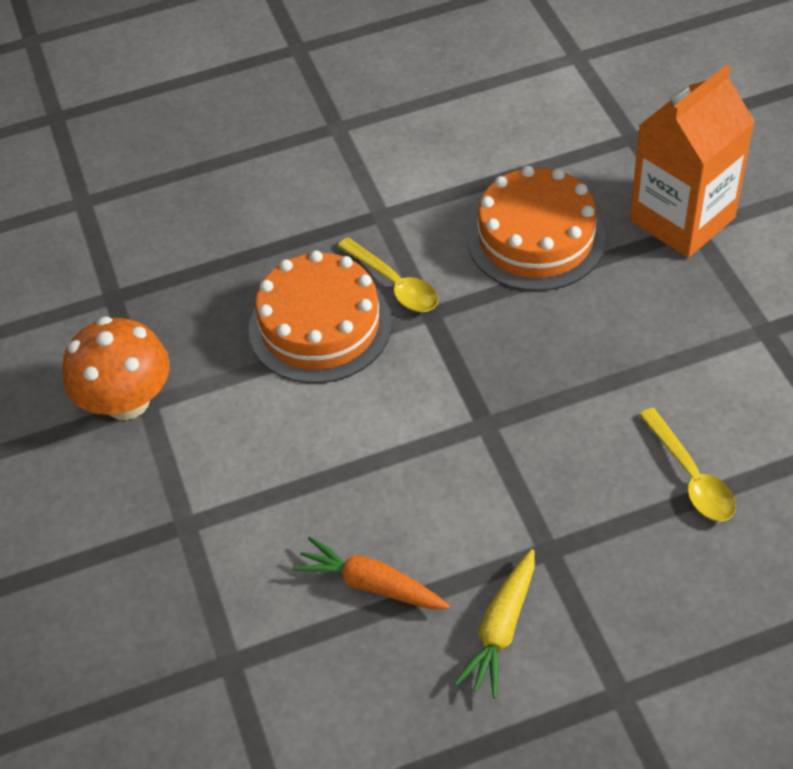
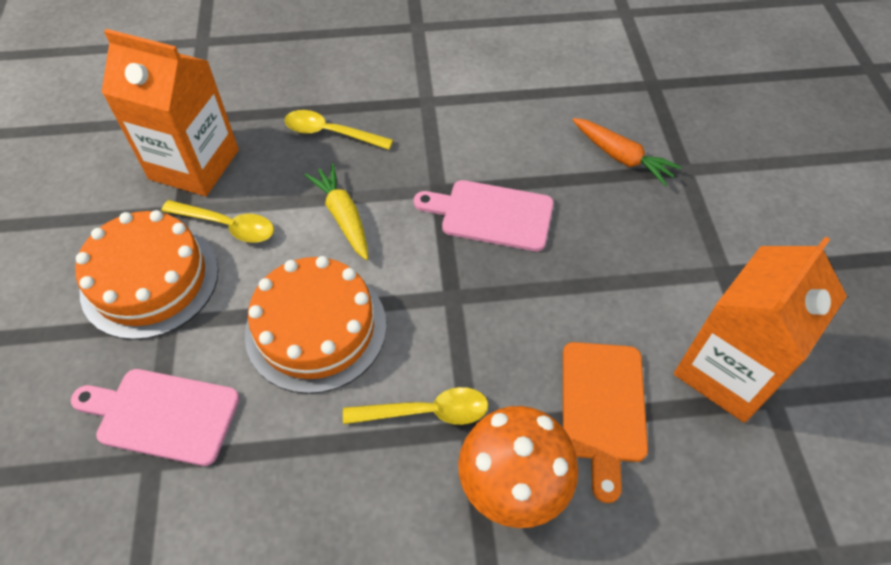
orange carton: [630,65,755,258] = 1 -> [101,29,239,196] [674,236,847,423] = 2
orange cutting board: none = 0 -> [563,342,648,503] = 1
pink cutting board: none = 0 -> [71,369,240,466] [414,180,554,252] = 2
yellow spoon: [337,237,438,312] [639,408,736,522] = 2 -> [161,200,274,243] [284,110,393,150] [343,387,488,425] = 3

